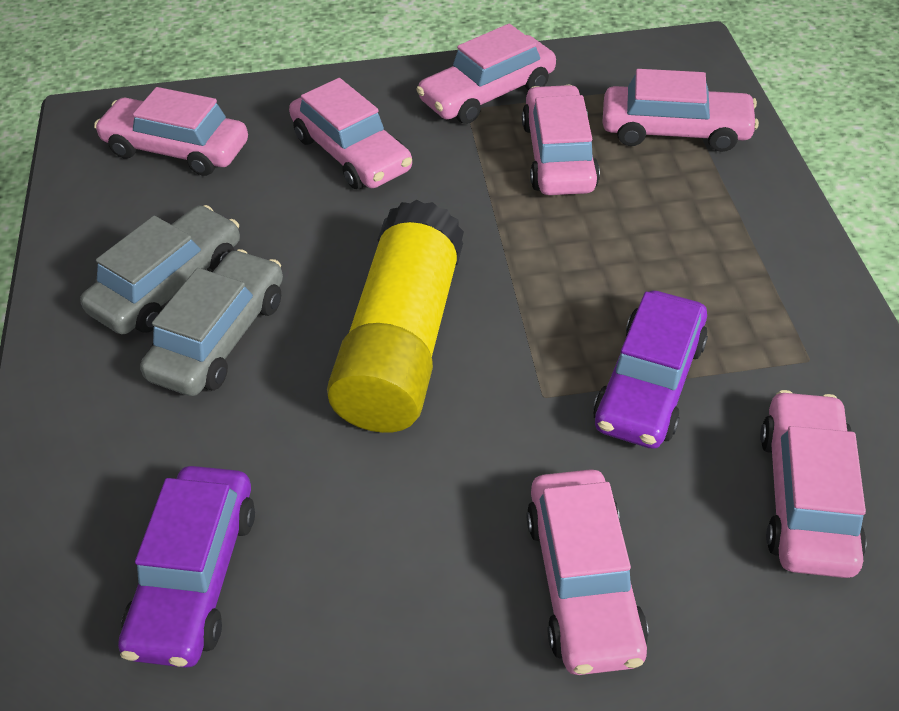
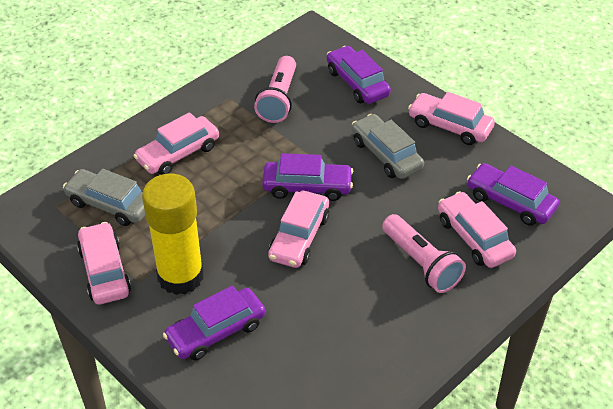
pink car: [94,87,248,176] [289,78,412,189] [416,24,556,124] [522,85,600,195] [526,469,649,675] [602,69,759,152] [760,390,866,578] = 7 -> [77,222,131,305] [133,112,219,175] [268,191,329,268] [408,92,495,145] [438,191,516,268] = 5
pink flashlight: none = 0 -> [254,56,296,123] [382,214,466,293] = 2
purple car: [118,466,255,668] [593,291,708,449] = 2 -> [163,285,266,361] [262,153,353,201] [327,46,391,104] [467,163,559,225] = 4

